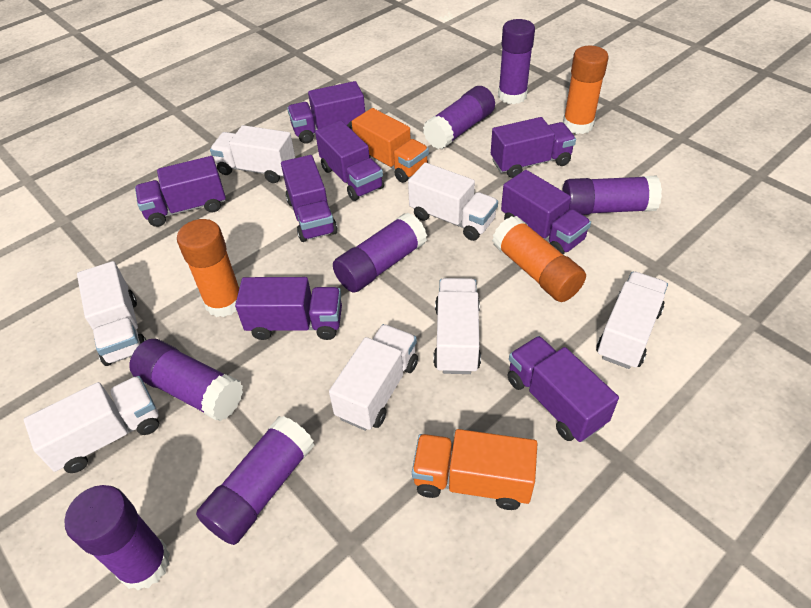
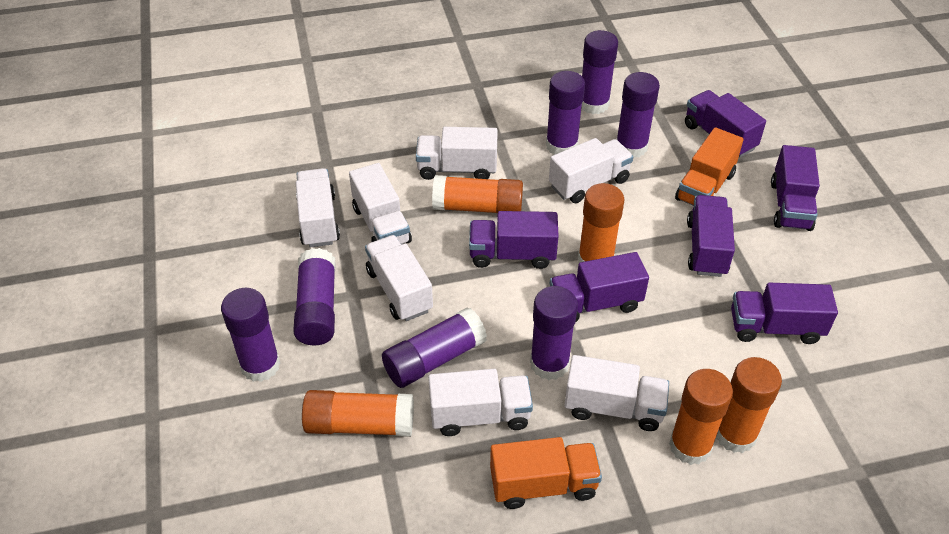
orange glue stick: [177,219,240,317] [492,216,586,302] [563,46,609,134] = 3 -> [302,390,414,437] [432,175,523,214] [578,183,624,264] [669,369,733,465] [716,357,782,453] = 5
purple truck: [135,156,226,227] [235,277,342,340] [281,155,338,242] [287,81,365,144] [315,120,384,201] [491,117,576,178] [501,170,591,255] [508,336,619,442] = 8 -> [469,211,559,269] [550,252,649,322] [685,90,766,158] [687,195,735,277] [731,282,838,344] [771,145,820,231] = 6

